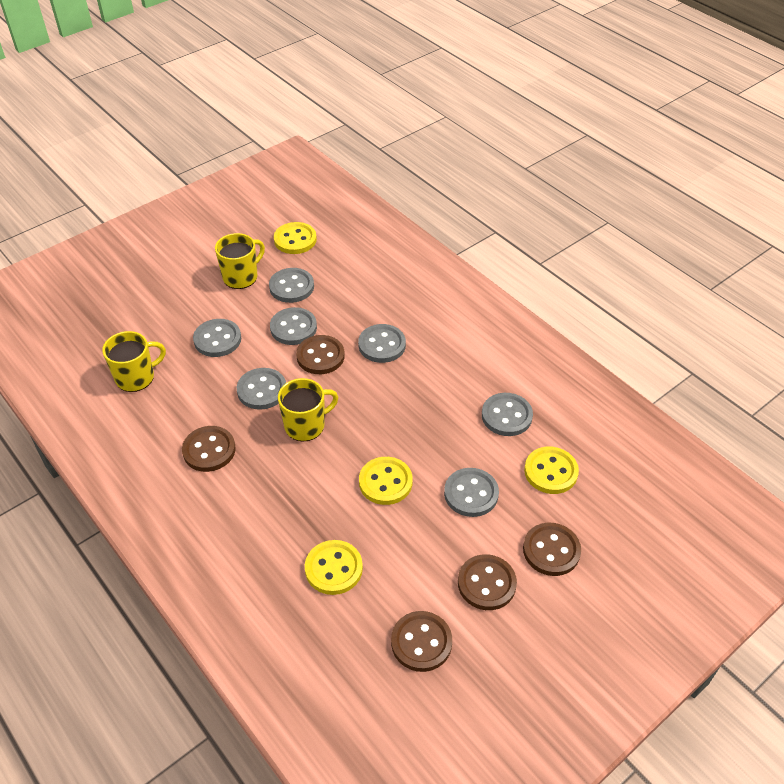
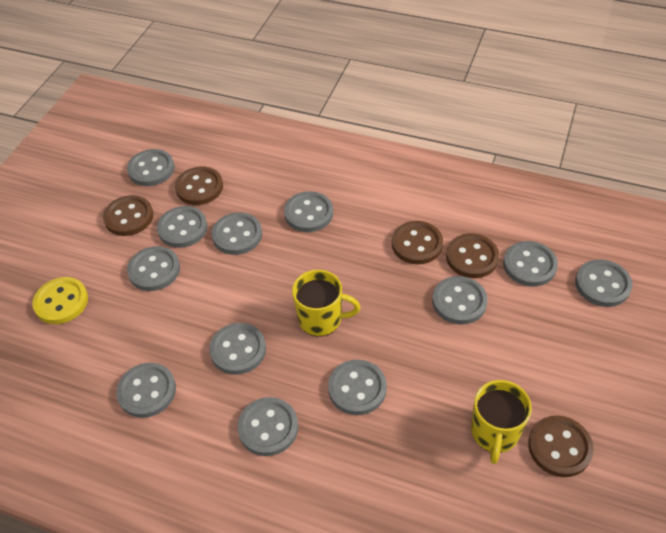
grey button: [193,319,241,357] [237,368,286,410] [269,268,314,303] [270,307,317,345] [358,324,406,363] [444,468,499,517] [482,393,533,436] = 7 -> [116,362,176,418] [127,149,174,186] [127,246,180,291] [157,206,208,248] [209,323,266,375] [212,212,262,255] [237,397,298,456] [284,191,333,232] [328,359,387,415] [432,276,488,325] [503,241,558,287] [575,259,632,307] = 12
yellow button: [274,222,317,254] [305,540,363,595] [359,457,413,505] [524,447,579,494] = 4 -> [32,277,88,324] = 1
yellow mug: [102,331,166,392] [215,233,265,289] [278,378,338,442] = 3 -> [292,270,360,336] [471,380,532,464] = 2

